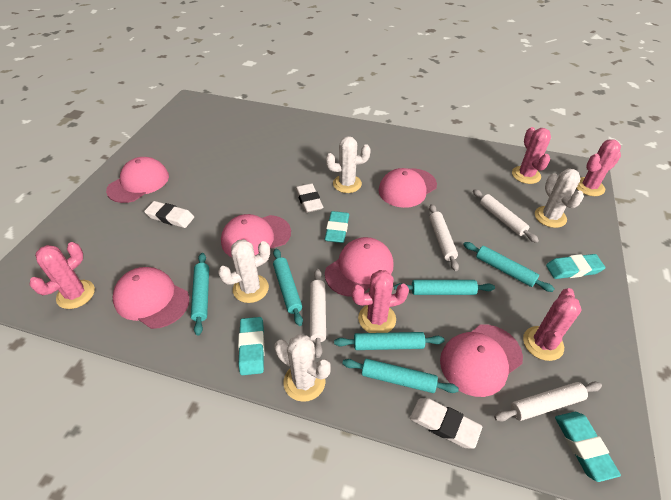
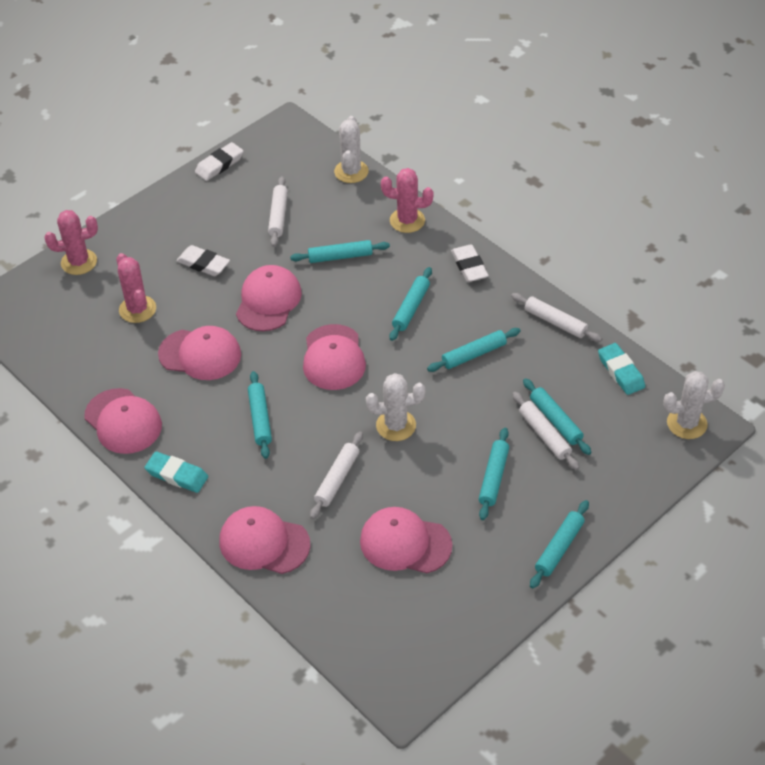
pink cactus: [29,242,95,309] [351,270,409,333] [512,127,551,184] [523,288,582,361] [576,139,621,196] = 5 -> [44,210,98,275] [116,253,156,323] [381,168,434,233] = 3
turquoise eraser: [238,317,265,375] [325,211,349,243] [546,254,605,279] [555,412,621,482] = 4 -> [144,451,208,493] [598,343,645,395] = 2
turquoise rolling pin: [191,253,209,335] [273,248,303,326] [334,332,445,350] [342,359,459,393] [394,280,495,295] [463,242,554,292] = 6 -> [248,371,272,459] [290,240,390,263] [389,267,432,341] [427,328,521,372] [479,428,509,520] [523,378,591,455] [530,500,589,589] = 7
white cactus: [218,239,270,303] [274,334,331,402] [326,136,371,193] [535,169,584,228] = 4 -> [334,116,369,183] [366,373,425,441] [663,371,725,439] = 3

